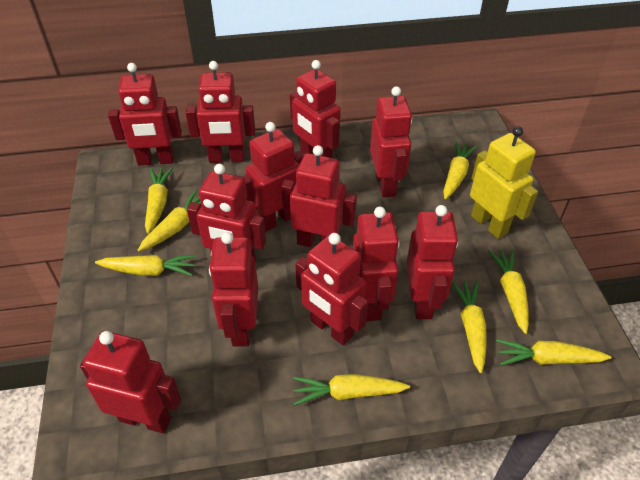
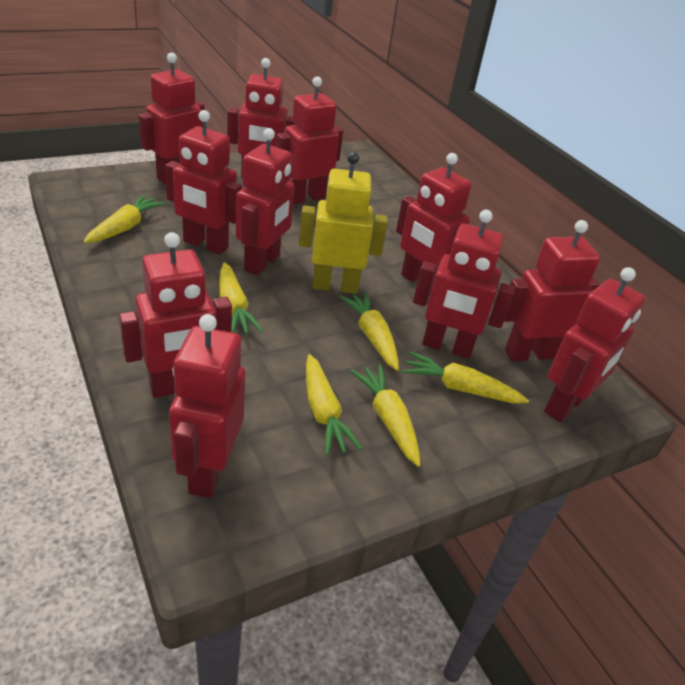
red robot: [80,331,181,433] [108,63,182,165] [185,61,255,163] [187,164,266,261] [209,232,258,346] [242,122,304,232] [281,145,357,247] [290,60,341,158] [295,233,368,345] [353,207,399,321] [370,86,412,197] [407,205,458,319] = 12 -> [119,232,232,398] [138,53,205,184] [165,110,242,255] [169,314,245,498] [227,58,296,178] [236,128,294,275] [276,76,343,204] [396,153,472,294] [413,210,515,359] [504,220,600,362] [544,267,645,422] = 11
yellow carrot: [95,255,196,276] [138,190,201,252] [145,168,173,234] [293,374,410,405] [443,141,477,199] [452,281,487,373] [488,249,529,334] [496,339,612,365] = 8 -> [83,194,165,243] [219,262,263,334] [306,354,363,456] [339,292,399,371] [350,364,421,467] [402,352,529,403] = 6

